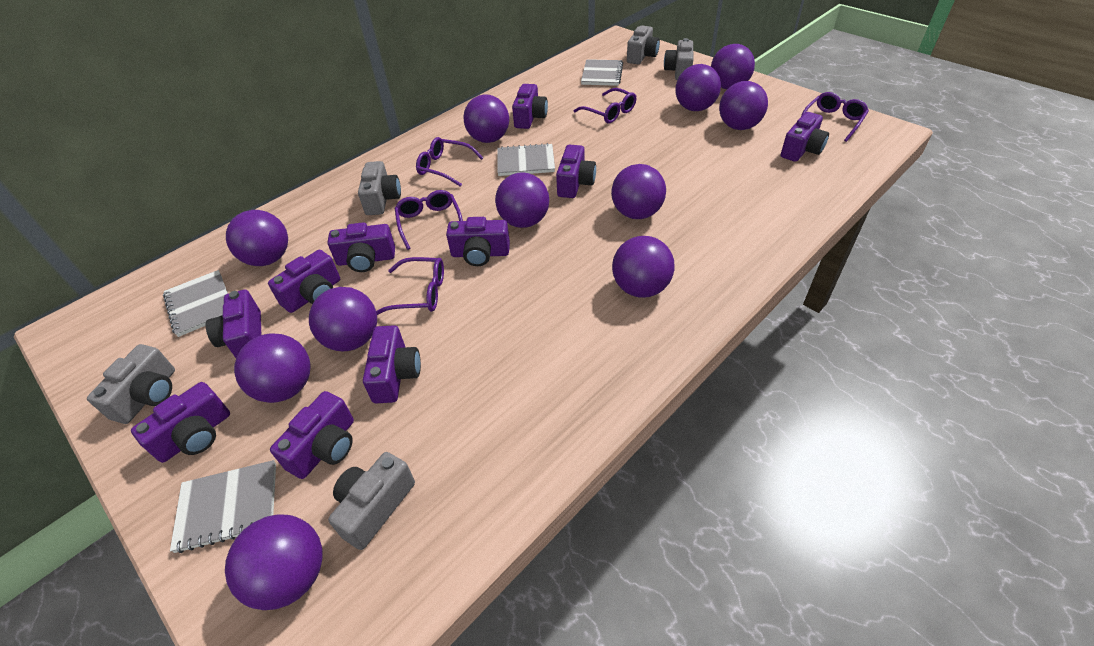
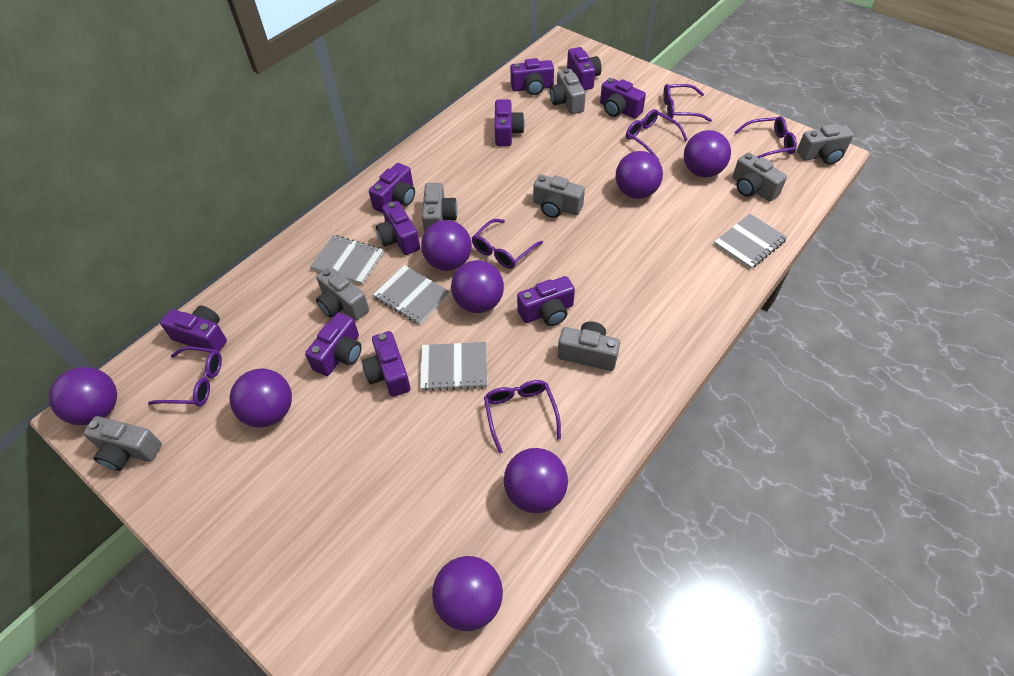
grey camera: [87,344,175,424] [328,452,415,550] [358,161,401,215] [627,26,660,64] [664,38,693,80] = 5 -> [83,416,162,471] [316,267,369,321] [422,183,458,233] [533,174,585,218] [550,68,586,114] [558,321,620,371] [733,152,787,201] [797,124,854,165] = 8
purple ball: [225,514,322,610] [226,210,288,266] [234,333,310,403] [309,287,377,352] [463,95,509,143] [495,172,549,228] [611,164,666,219] [612,236,675,298] [675,64,721,111] [711,44,755,89] [719,81,768,130] = 11 -> [49,367,117,425] [230,369,292,428] [421,220,472,271] [432,556,503,631] [451,260,504,313] [504,448,568,513] [616,151,663,199] [684,130,731,177] = 8
purple glasses: [376,257,444,315] [395,190,463,250] [416,137,483,187] [573,88,636,123] [801,92,869,142] = 5 -> [148,347,222,406] [472,219,543,269] [484,380,561,454] [626,109,688,160] [663,84,712,122] [734,116,797,158] = 6

